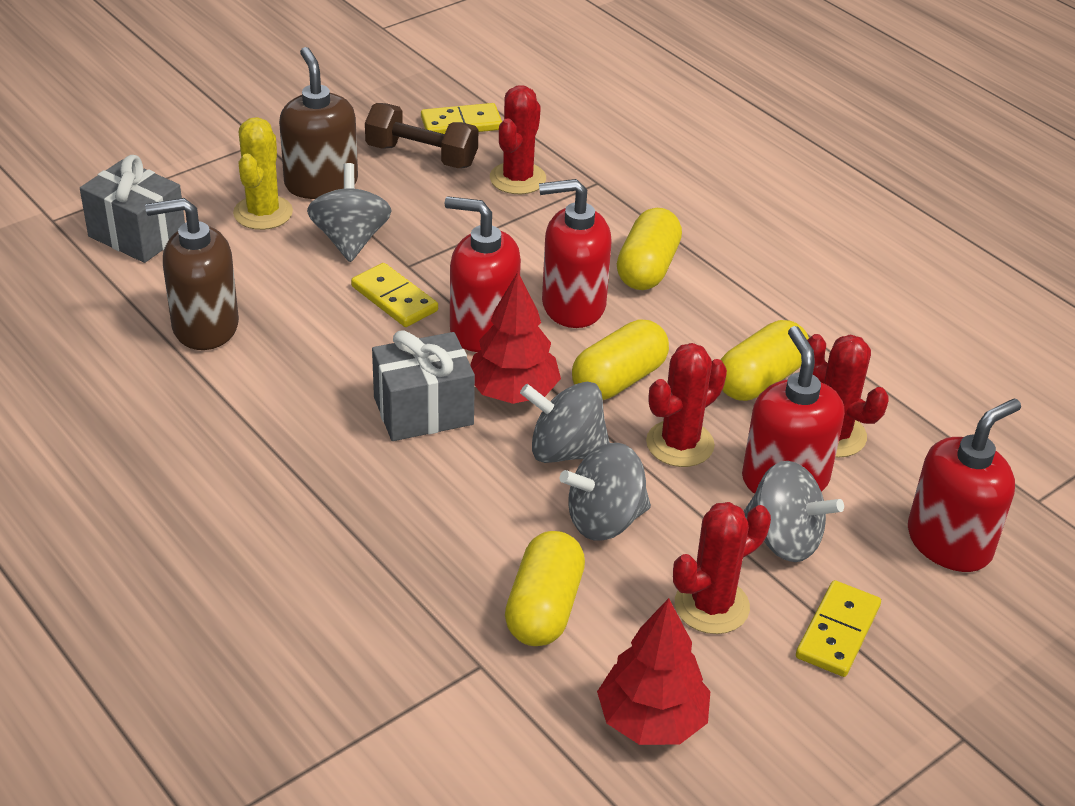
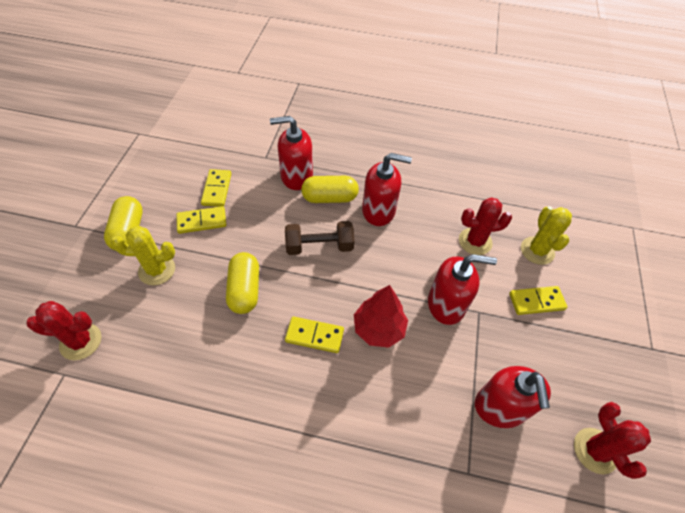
brown soap dispenser: [145,198,239,350] [279,47,358,199] = 2 -> none = 0
grey gift: [80,155,185,263] [372,330,475,441] = 2 -> none = 0
grey spinning top: [307,163,392,262] [520,382,610,463] [560,443,651,541] [744,461,844,562] = 4 -> none = 0
red cactus: [490,85,546,194] [646,343,727,467] [673,502,771,634] [807,334,889,458] = 4 -> [26,301,102,360] [459,197,512,255] [574,402,651,479] = 3
red tree: [470,272,561,404] [597,598,710,745] = 2 -> [354,285,408,348] = 1
yellow cactus: [233,117,293,230] = 1 -> [111,226,175,285] [521,206,572,265] = 2
yellow capsule: [505,531,585,646] [572,319,669,400] [617,208,682,290] [720,320,809,401] = 4 -> [104,196,143,251] [226,252,259,314] [301,176,359,203] = 3
yellow domino: [351,263,438,327] [421,103,502,134] [796,580,881,677] = 3 -> [176,206,226,234] [201,169,231,207] [285,316,344,353] [509,286,568,315] = 4

